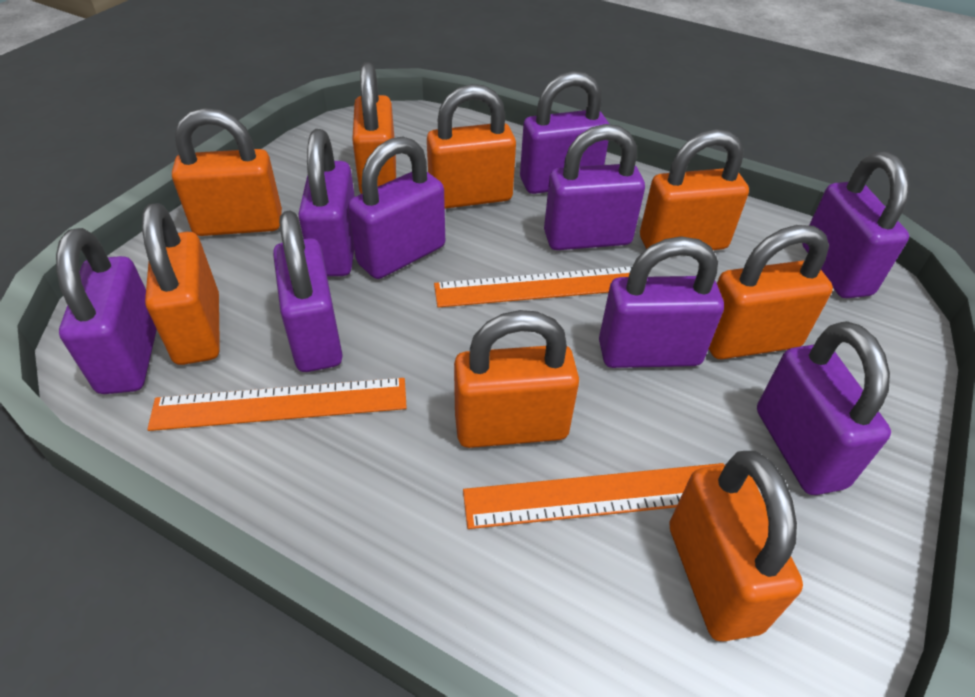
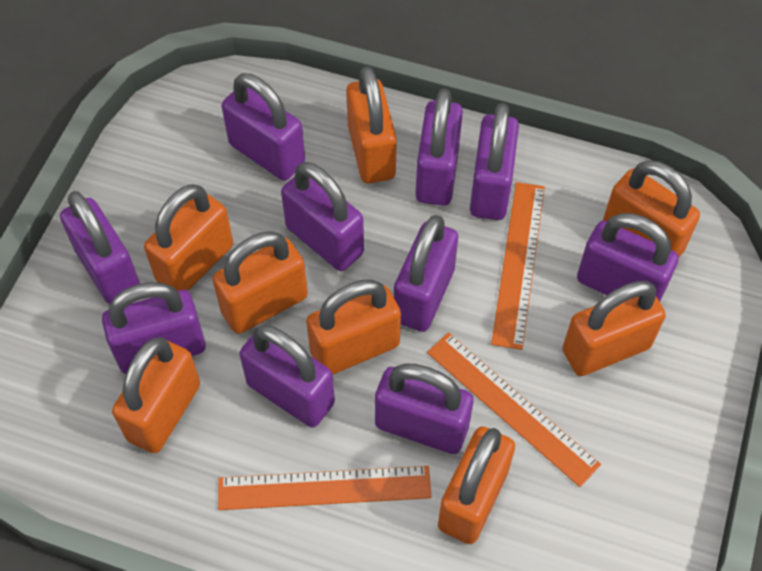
purple padlock: [56,228,157,394] [273,211,343,372] [298,129,355,276] [348,136,445,279] [520,71,609,194] [544,124,645,250] [599,236,724,368] [757,321,891,495] [802,152,910,298] = 9 -> [60,191,140,305] [102,282,206,374] [222,73,305,181] [239,325,335,427] [281,162,364,271] [375,364,473,454] [394,215,458,332] [415,88,463,206] [470,103,519,220] [577,213,679,302] = 10

